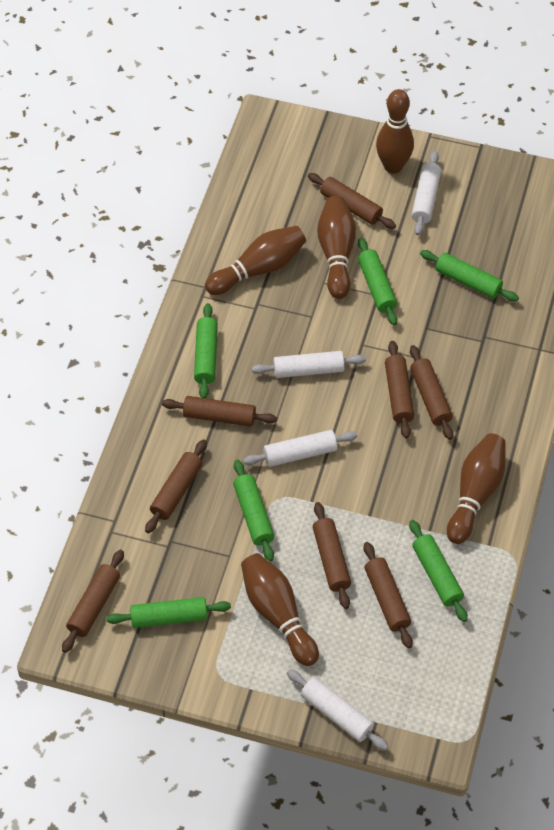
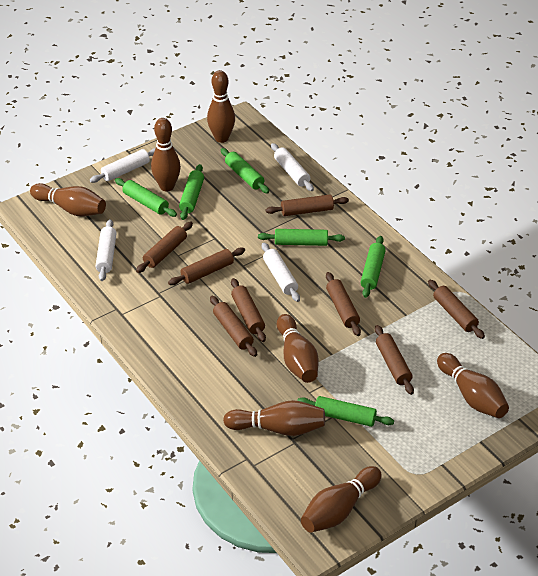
brown bowling pin: [205,226,306,295] [241,553,319,666] [317,196,356,299] [376,89,414,174] [447,433,506,544] = 5 -> [30,183,106,217] [151,118,181,191] [207,70,235,143] [223,400,325,436] [277,314,318,383] [301,466,382,533] [437,353,509,418] = 7

